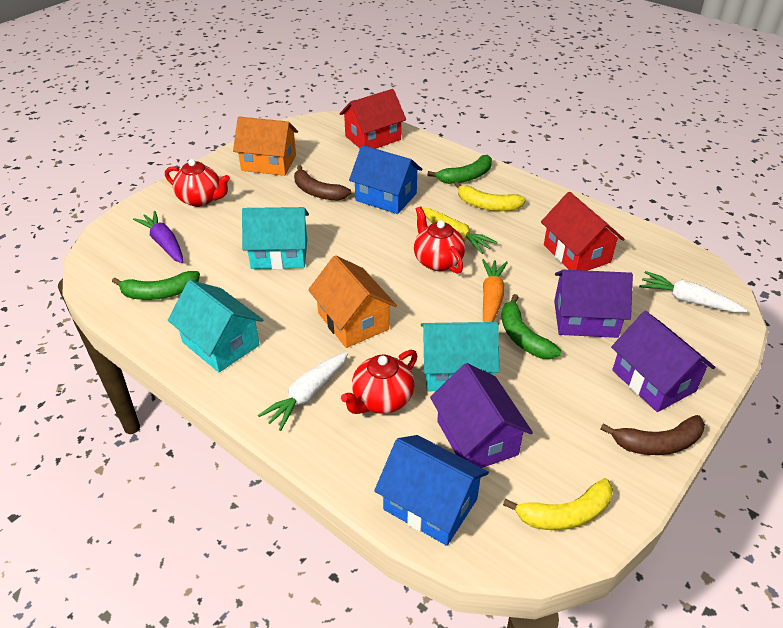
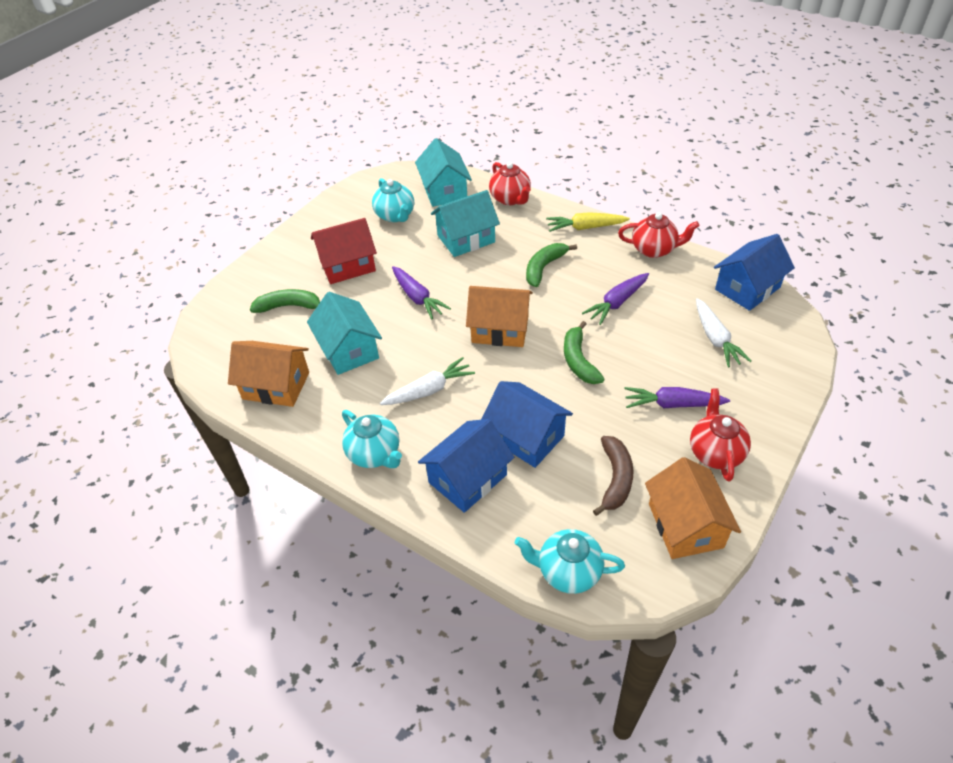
blue house: [349,145,423,214] [374,435,489,546] = 2 -> [418,419,514,513] [481,381,573,468] [714,234,795,311] = 3
brown banana: [294,165,351,201] [600,415,705,455] = 2 -> [593,436,634,516] = 1
orange carrot: [482,259,508,322] = 1 -> none = 0
orange house: [233,117,298,176] [308,255,397,348] = 2 -> [228,341,309,407] [466,286,533,347] [645,457,741,559] = 3
purple carrot: [133,211,183,263] = 1 -> [392,266,451,319] [582,273,649,325] [624,387,730,408] = 3
purple house: [430,363,533,468] [554,270,633,338] [611,311,715,412] = 3 -> none = 0
red house: [339,89,406,149] [541,192,625,271] = 2 -> [311,218,377,284] = 1
turquoise teapot: none = 0 -> [342,410,402,468] [372,178,414,222] [515,529,625,594] = 3
yellow banana: [454,181,526,211] [503,478,613,530] = 2 -> none = 0

